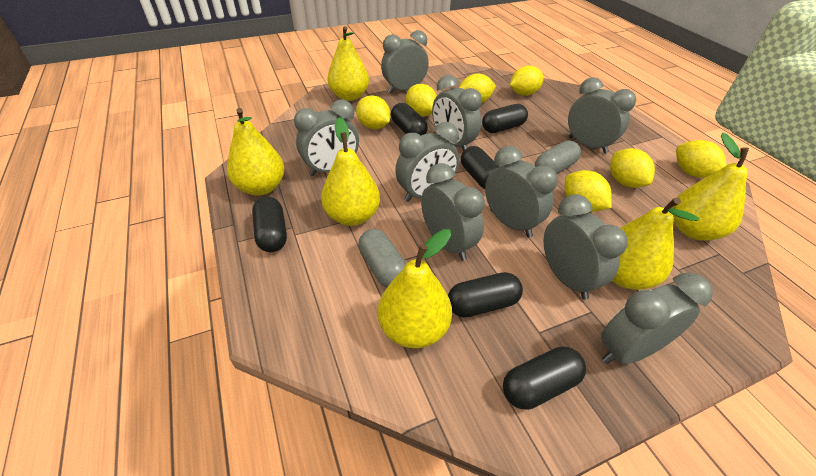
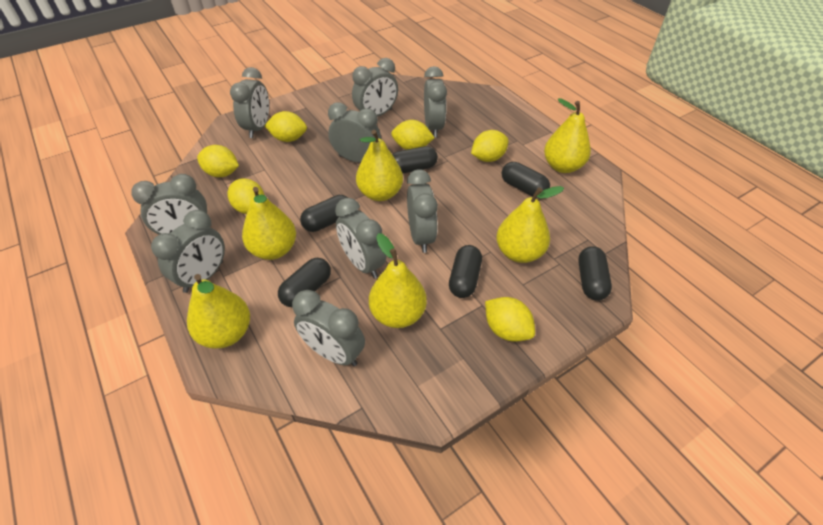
grey capsule: [358,229,407,288] [535,141,581,174] = 2 -> none = 0
yellow lemon: [356,95,391,129] [406,84,437,117] [459,74,496,103] [510,66,544,96] [565,170,612,212] [610,148,655,188] [676,140,726,178] = 7 -> [197,145,239,177] [228,178,264,214] [265,111,307,142] [391,120,435,150] [471,130,509,162] [485,297,535,342] = 6

